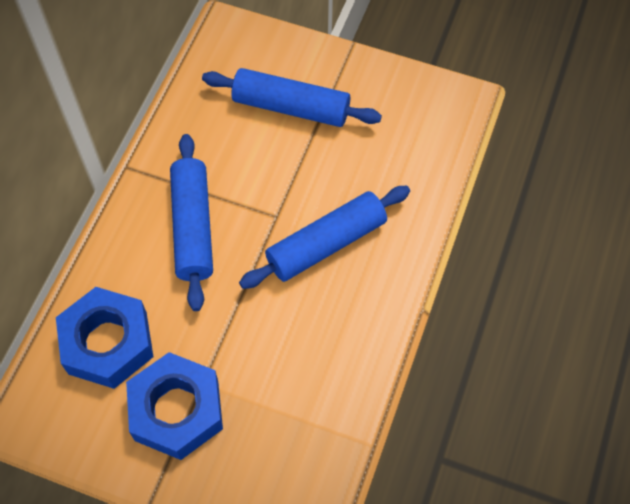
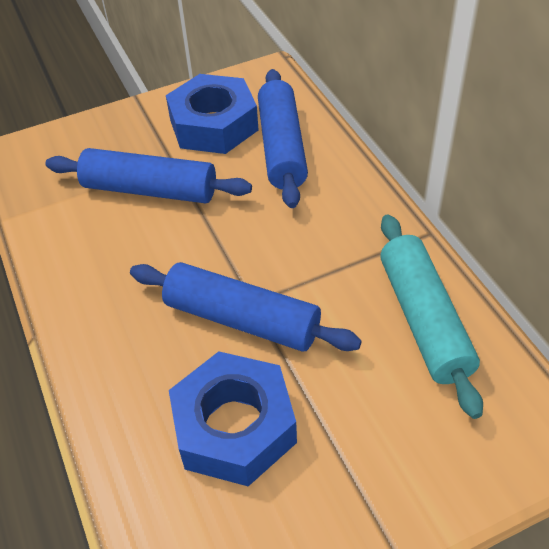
turquoise rolling pin: none = 0 -> [380,214,483,419] = 1

